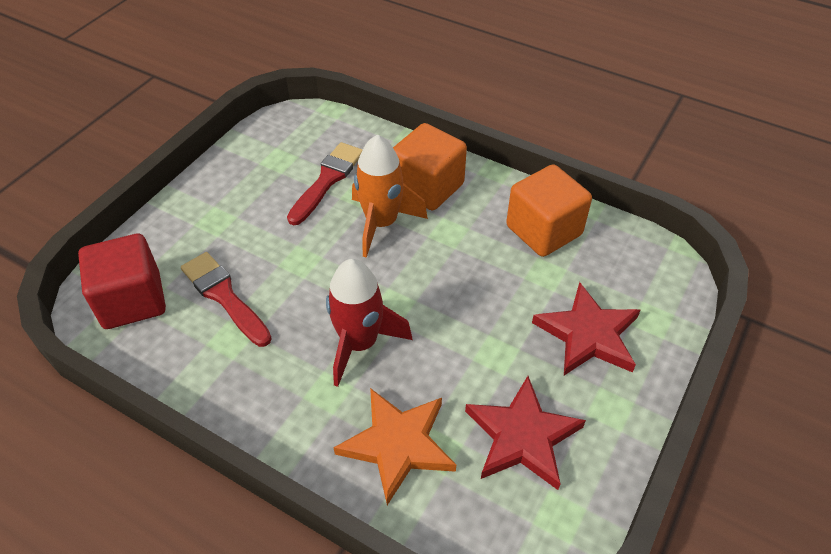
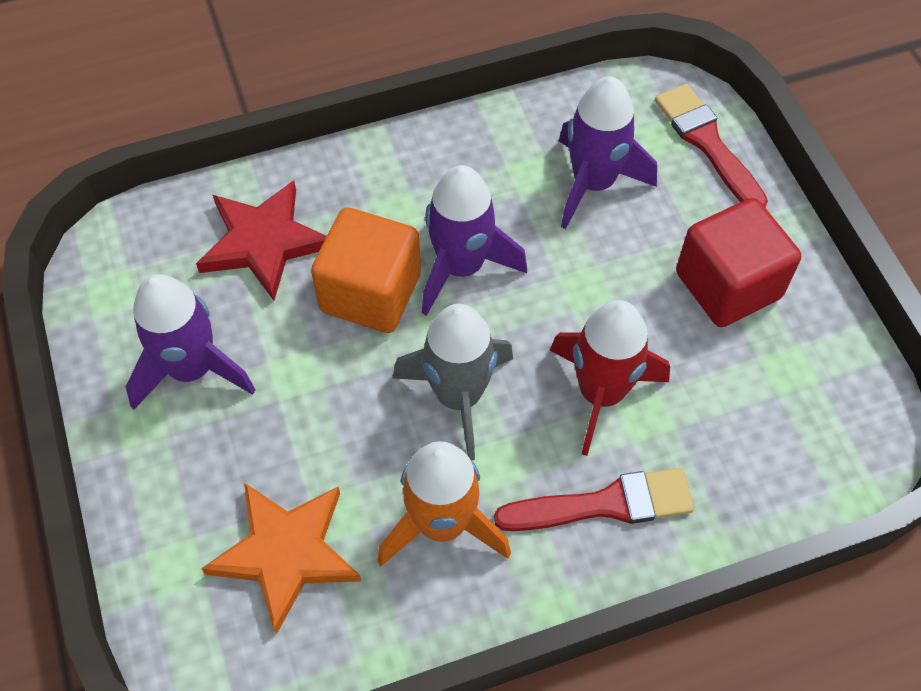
grey rocket: none = 0 -> [393,304,513,460] = 1
orange cube: [393,123,467,210] [506,164,592,257] = 2 -> [311,207,421,333] = 1
purple rocket: none = 0 -> [125,274,256,410] [422,165,527,316] [559,76,657,229] = 3
red star: [465,376,586,490] [532,282,640,375] = 2 -> [196,180,327,301] = 1

